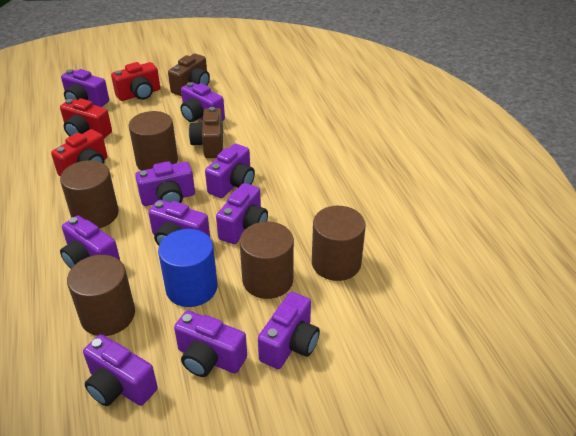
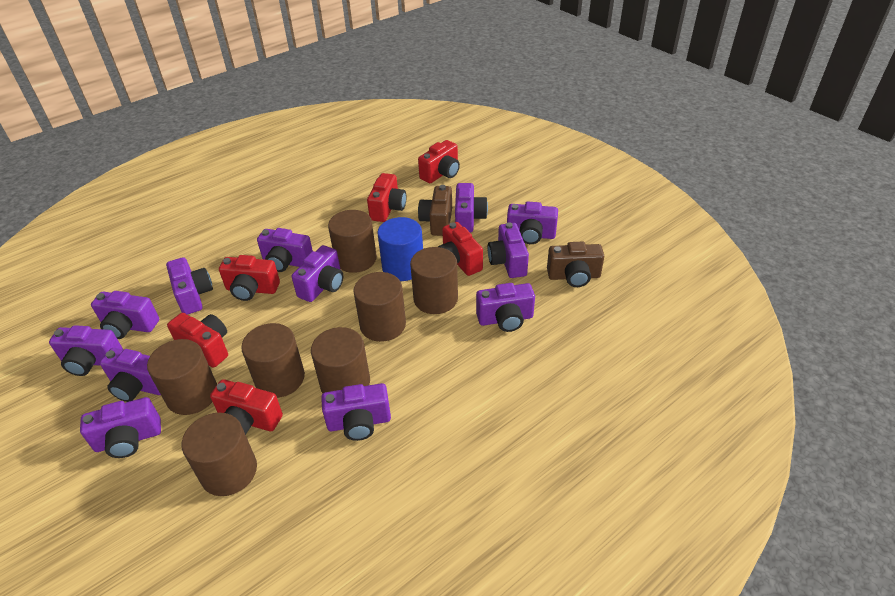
brown cylinder: [60,160,119,228] [67,255,135,336] [129,111,178,171] [240,222,294,299] [312,206,366,281] = 5 -> [147,339,217,415] [181,413,257,496] [241,323,305,398] [311,327,370,393] [328,210,377,273] [353,272,406,342] [410,247,458,314] = 7
purple camera: [60,215,120,269] [61,69,109,107] [83,334,158,406] [135,161,195,206] [148,200,210,246] [174,310,247,377] [181,82,225,122] [205,144,255,198] [216,183,268,244] [258,292,320,369] = 10 -> [49,325,123,376] [80,397,161,458] [91,291,159,339] [100,348,161,402] [166,257,213,315] [257,228,313,272] [292,245,343,302] [321,383,391,441] [455,183,488,233] [476,283,535,332] [487,222,529,278] [507,202,558,244] = 12
red camera: [51,129,107,177] [60,98,112,139] [111,62,160,101] = 3 -> [167,313,228,368] [210,379,283,435] [219,255,280,301] [367,173,406,222] [418,140,460,183] [438,222,483,276] = 6

